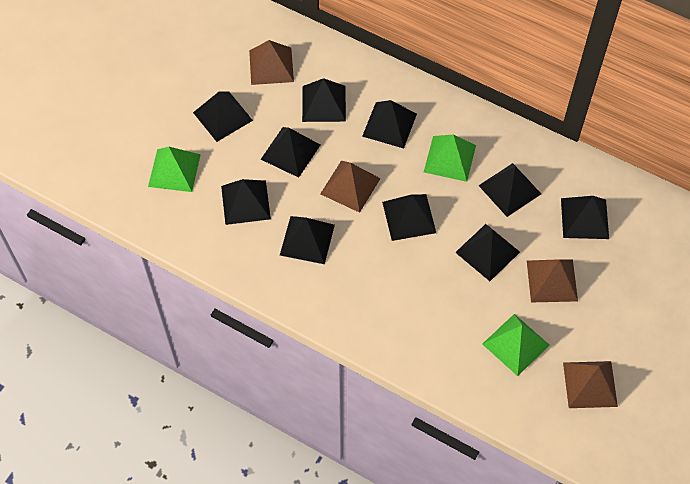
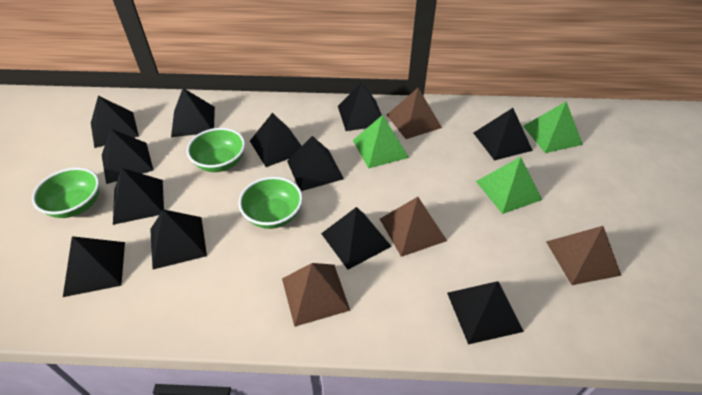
black pyramid: [193,91,253,142] [221,179,271,225] [261,127,320,178] [280,216,335,264] [302,78,346,122] [362,100,417,149] [382,194,436,241] [455,224,520,281] [478,163,541,217] [561,196,609,239] = 10 -> [63,236,125,297] [91,96,139,148] [102,129,154,184] [113,168,164,225] [150,209,207,269] [171,88,215,137] [250,113,302,167] [287,136,344,191] [321,207,392,270] [338,82,382,131] [447,281,524,344] [474,108,533,160] = 12
green bowl: none = 0 -> [32,167,99,218] [187,128,245,172] [239,177,303,229] = 3

